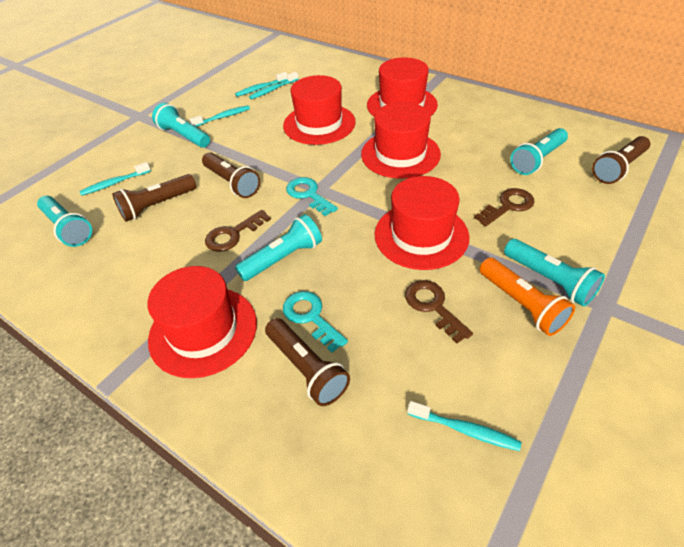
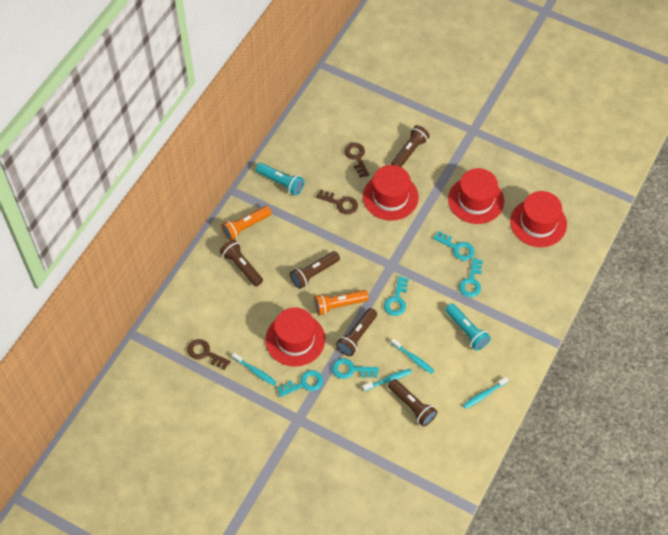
brown flashlight: [112,174,196,222] [202,152,260,198] [265,318,350,406] [592,136,650,184] = 4 -> [220,239,263,287] [290,251,340,289] [336,308,377,356] [388,379,437,426] [391,125,430,167] = 5
orange flashlight: [479,258,575,336] = 1 -> [221,206,272,241] [314,290,369,316] = 2
red hat: [147,266,257,378] [283,75,356,145] [361,102,441,179] [367,57,438,116] [374,176,469,270] = 5 -> [266,307,325,367] [363,165,419,221] [448,168,504,224] [510,191,567,247] = 4
turquoise flashlight: [37,196,92,247] [152,103,210,148] [235,214,322,281] [504,239,605,307] [510,128,568,175] = 5 -> [256,163,305,196] [445,303,491,351] = 2
turquoise key: [283,291,348,352] [286,177,338,216] = 2 -> [277,370,323,397] [332,358,379,379] [384,276,409,316] [433,231,475,261] [459,258,483,297] = 5
turquoise toothbrush: [79,162,151,196] [189,105,250,127] [235,72,288,97] [249,72,299,99] [407,401,521,451] = 5 -> [232,353,277,386] [362,369,412,391] [391,338,434,374] [463,377,509,409] = 4

